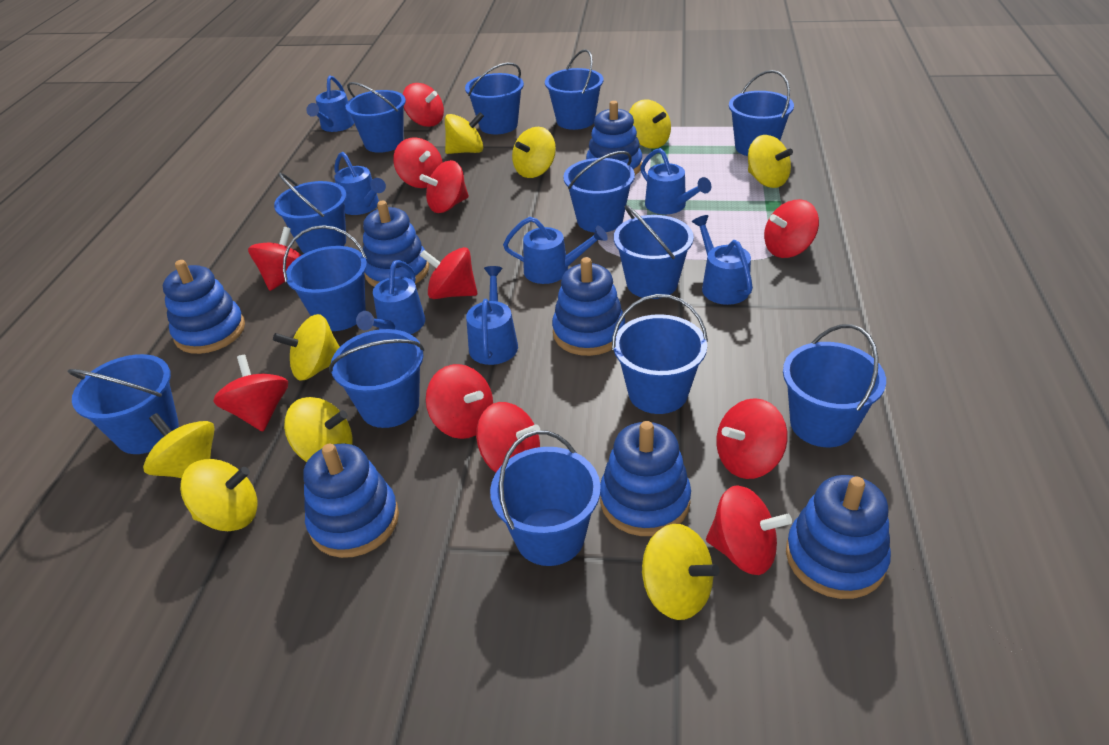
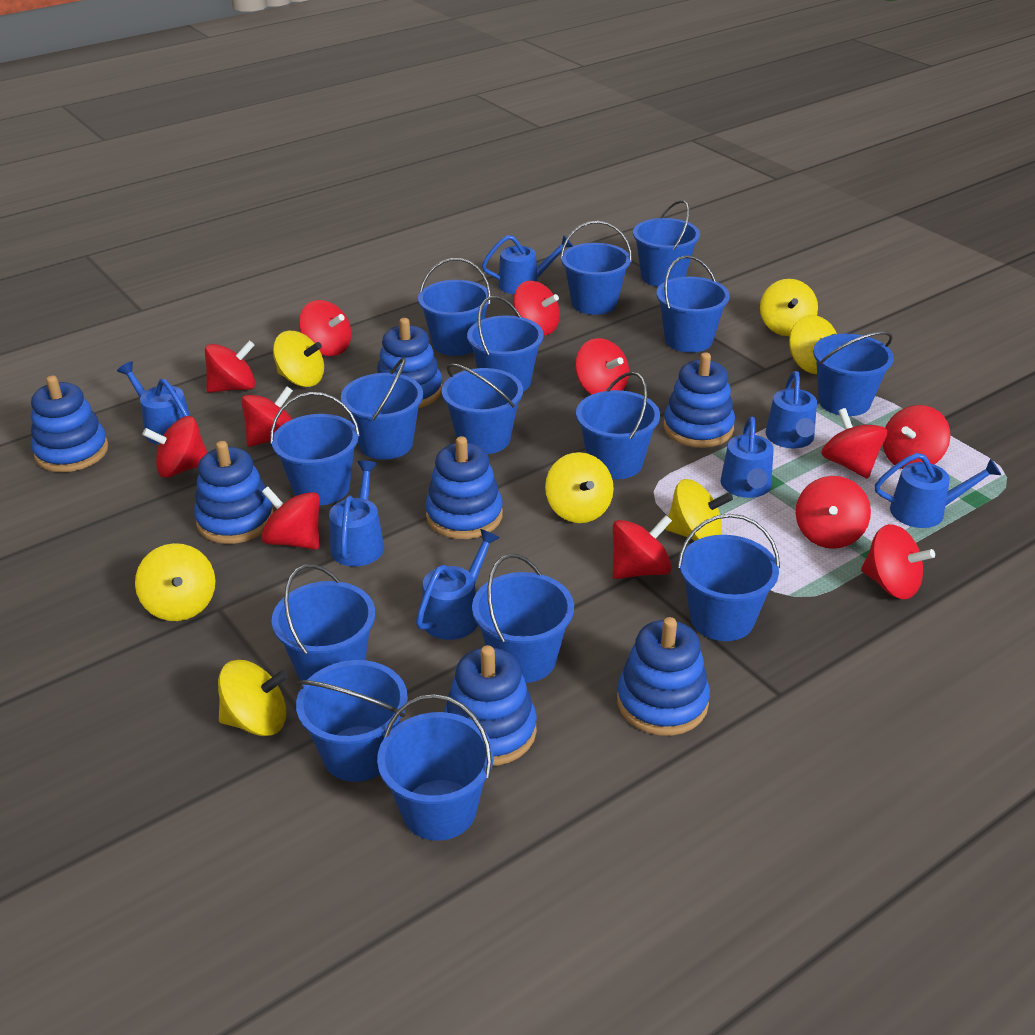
blue bucket: [67,354,179,454] [274,173,347,254] [283,225,367,331] [329,329,424,428] [346,82,406,153] [465,62,524,134] [490,430,601,566] [545,49,603,130] [563,151,635,233] [612,294,708,414] [614,205,694,299] [729,70,794,156] [783,324,886,447] = 13 -> [270,392,360,505] [272,564,375,681] [296,660,408,782] [341,358,423,460] [377,694,494,841] [418,258,491,356] [442,363,523,454] [467,296,544,392] [472,554,574,683] [560,221,632,315] [576,372,660,479] [633,200,700,287] [656,255,730,353] [678,514,780,641] [813,331,894,416] = 15
red spinning top: [213,355,288,431] [248,227,301,291] [393,138,443,188] [403,83,444,127] [419,160,469,213] [420,247,477,299] [426,364,493,439] [476,402,540,473] [706,485,792,575] [716,398,788,479] [764,199,819,258] = 11 -> [142,416,208,478] [205,341,255,393] [241,386,293,447] [261,487,320,550] [299,300,351,356] [513,281,560,335] [575,338,629,395] [613,515,672,579] [796,476,871,549] [821,408,887,479] [861,524,935,599] [883,405,950,469] = 12
yellow spinning top: [143,413,215,478] [180,459,257,531] [273,314,340,381] [284,397,352,462] [445,112,484,154] [512,127,556,178] [629,99,671,148] [642,524,720,620] [748,135,793,188] = 9 -> [135,543,215,621] [218,660,288,736] [273,331,324,387] [545,452,614,523] [665,479,733,541] [760,279,818,336] [789,315,837,374] = 7

